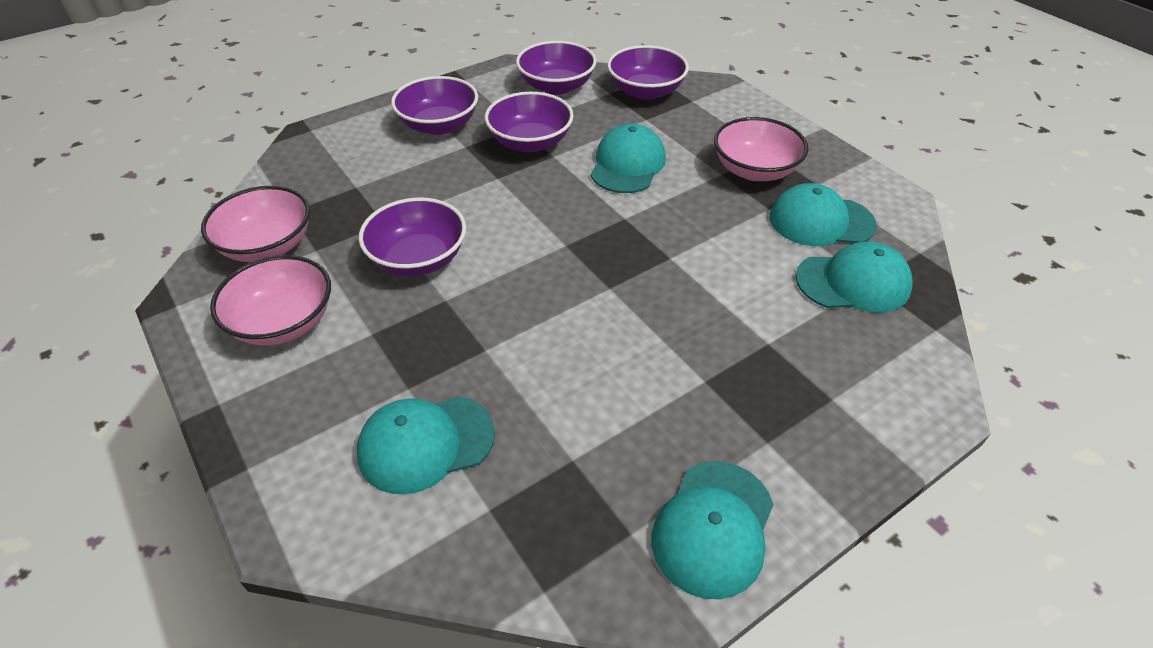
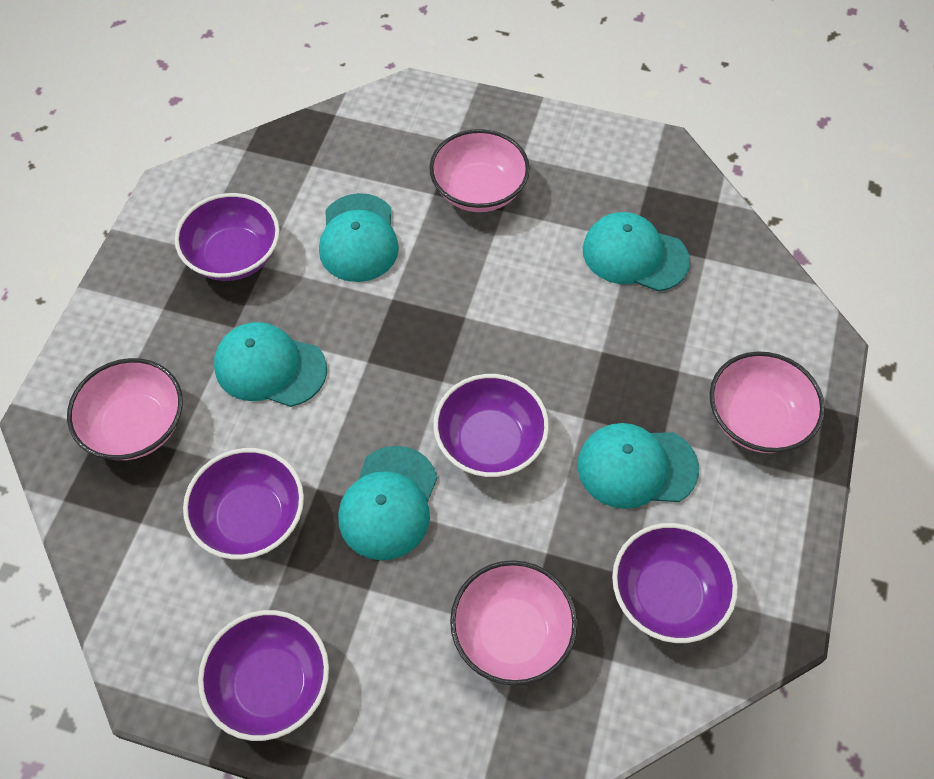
pink bowl: [201,186,310,262] [210,255,331,346] [714,117,808,181] = 3 -> [67,358,183,460] [429,129,530,212] [450,560,577,686] [710,351,825,453] = 4

